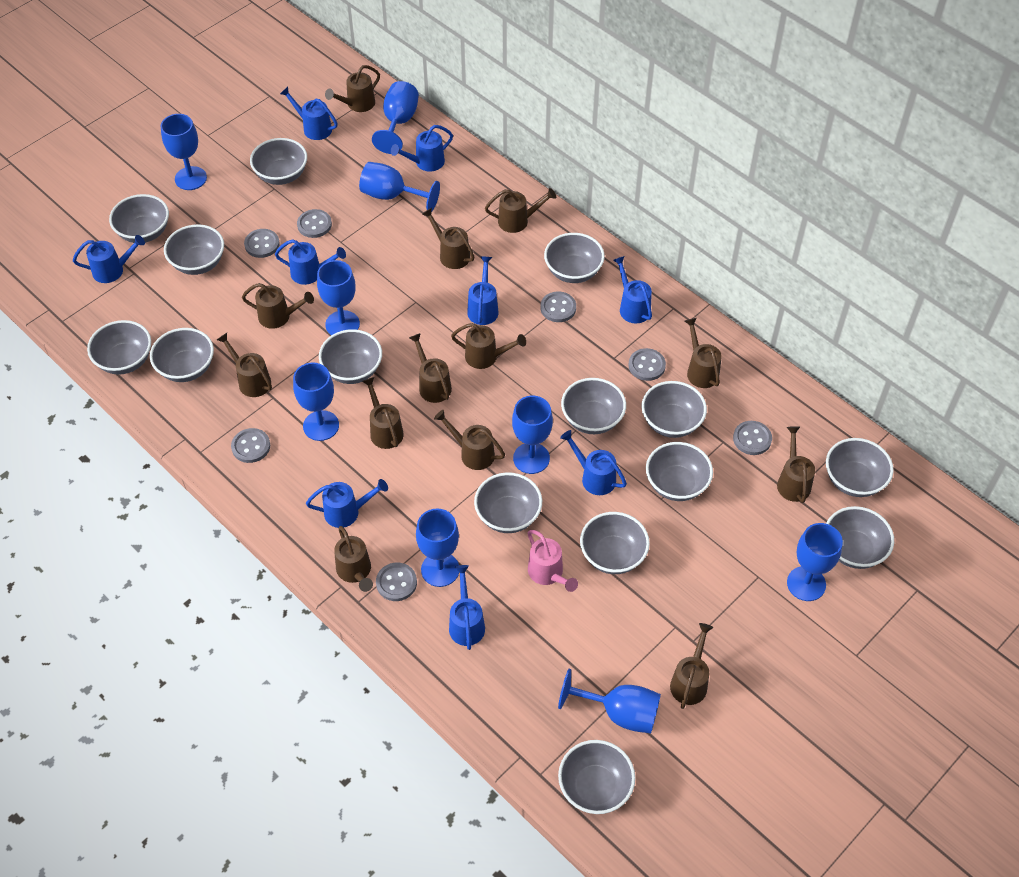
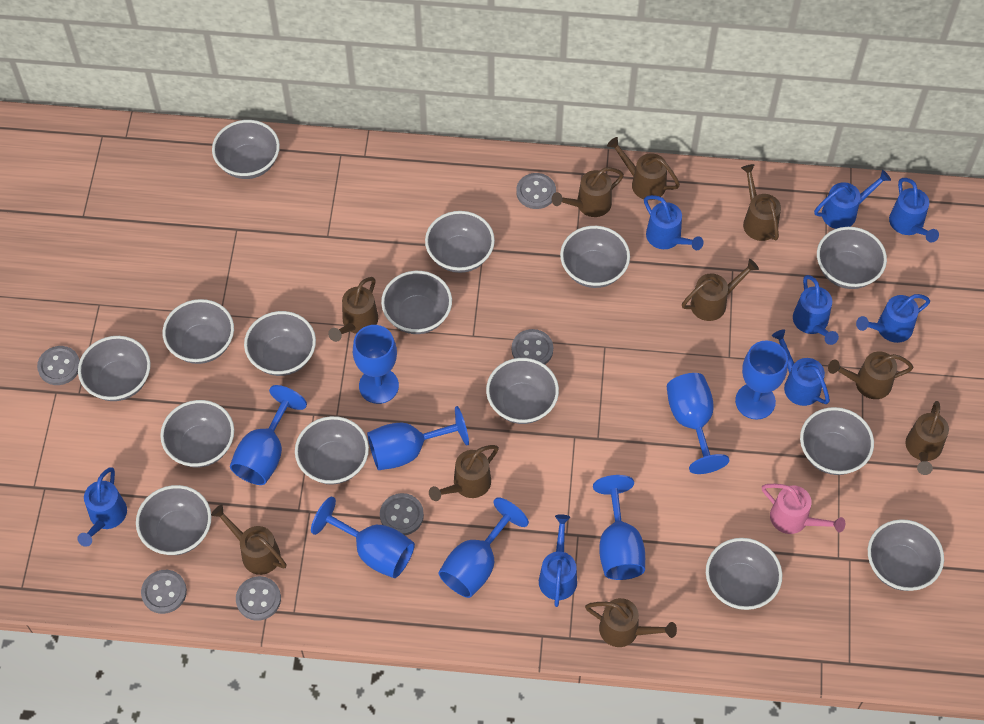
blue goblet: [161,114,207,190] [293,362,339,441] [317,260,360,335] [359,162,440,211] [372,81,419,154] [416,509,459,587] [512,396,553,474] [558,669,661,734] [787,523,843,601] = 9 -> [230,385,307,485] [311,497,415,578] [353,325,399,404] [367,406,469,470] [439,497,529,598] [593,475,645,580] [667,373,730,474] [735,341,788,420] = 8
blue watering can: [73,235,145,283] [275,239,346,285] [280,87,338,140] [306,479,388,528] [391,125,453,171] [449,565,485,650] [467,256,498,325] [560,430,627,495] [613,256,652,323] = 9 -> [77,467,127,547] [539,514,577,607] [644,195,703,250] [772,330,830,406] [793,275,839,345] [814,170,891,229] [856,294,930,343] [889,178,939,243] = 8
brown watering can: [217,333,272,397] [242,283,314,329] [325,65,380,112] [334,526,373,592] [362,377,404,449] [409,333,452,403] [422,208,475,269] [434,410,505,470] [451,323,526,369] [485,188,556,233] [670,623,713,709] [685,318,722,388] [777,426,815,503] = 13 -> [211,505,287,575] [328,277,378,342] [429,445,499,501] [552,167,624,217] [585,598,677,647] [607,137,680,200] [682,259,759,321] [741,164,781,241] [828,351,913,399] [906,401,949,475] = 10
grey button: [231,428,270,463] [244,229,280,258] [297,209,332,238] [376,563,417,601] [541,292,576,322] [628,348,666,381] [733,421,772,455] = 7 -> [37,346,80,385] [141,570,187,614] [236,576,281,621] [380,493,424,535] [512,329,553,364] [516,173,556,209] = 6

